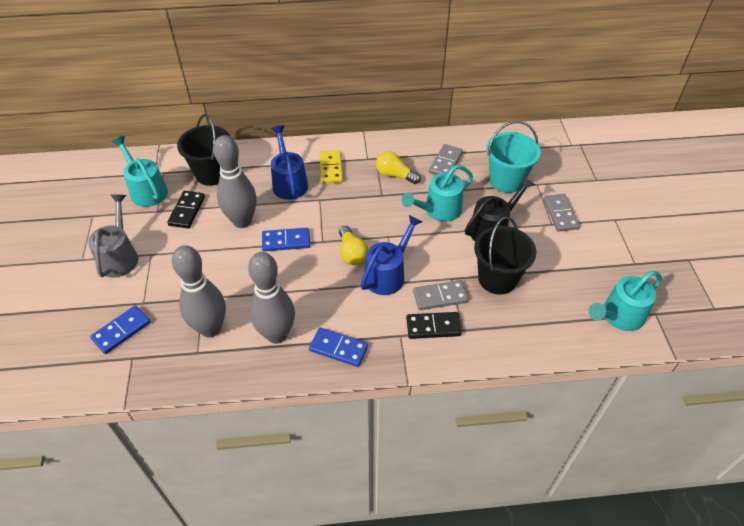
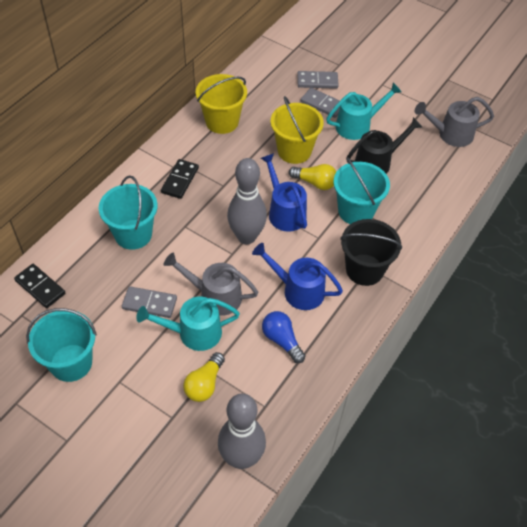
black bucket: [177,114,230,186] [474,217,536,295] = 2 -> [340,219,402,286] = 1
blue domino: [90,306,151,354] [262,228,310,251] [309,328,368,367] = 3 -> none = 0
blue light bulb: none = 0 -> [262,311,305,363] = 1
grey bowling pin: [172,245,226,337] [213,135,257,228] [248,252,295,344] = 3 -> [218,394,266,469] [227,158,267,244] = 2
grey watering can: [88,194,138,278] = 1 -> [164,252,259,316] [415,97,494,147] = 2
turquoise bucket: [486,121,541,193] = 1 -> [26,308,97,382] [99,175,158,250] [333,157,390,224] = 3
turquoise watering can: [112,136,168,207] [402,165,473,222] [588,271,662,331] = 3 -> [136,297,240,351] [326,82,402,140] = 2
yellow bucket: none = 0 -> [196,74,247,134] [271,96,324,164] = 2
yellow domino: [319,150,343,184] = 1 -> none = 0

